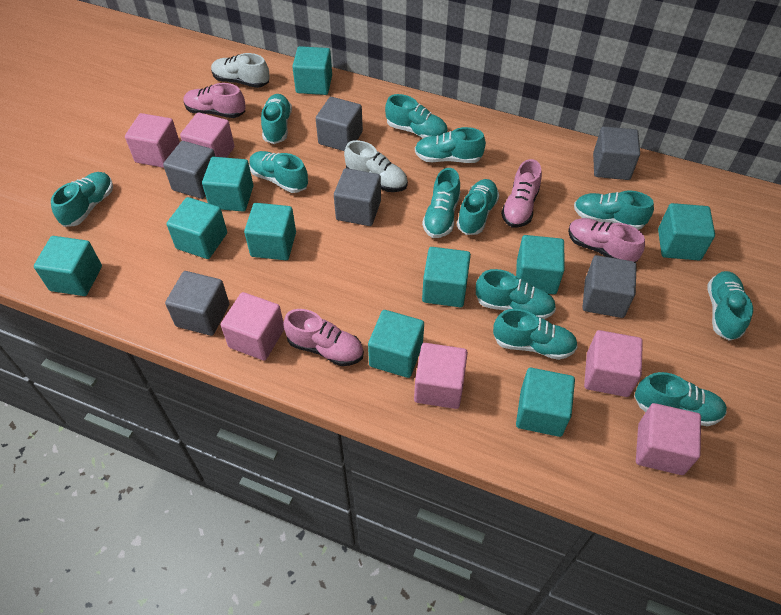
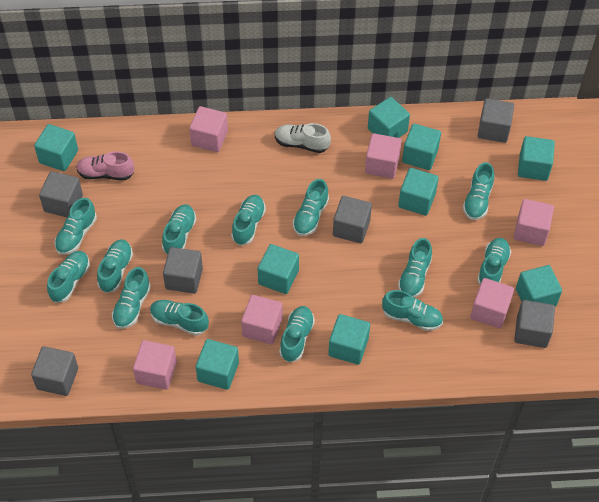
pink shoe: [183,83,246,118] [283,309,364,366] [501,159,542,228] [568,218,645,262] = 4 -> [76,151,134,180] = 1
turquoise cube: [34,236,102,296] [166,197,227,259] [202,157,253,212] [244,203,296,260] [292,46,332,95] [368,310,424,378] [422,247,471,307] [516,235,565,294] [516,368,575,437] [658,203,715,260] = 10 -> [34,124,78,171] [196,339,239,390] [258,244,299,294] [328,314,370,365] [368,97,410,138] [398,168,439,216] [402,124,441,170] [516,265,562,307] [518,136,555,181] = 9
turquoise shoe: [51,172,113,227] [249,151,308,193] [261,94,292,144] [385,94,448,138] [415,127,486,163] [422,168,460,238] [457,179,499,235] [476,269,556,319] [493,309,578,360] [574,191,654,230] [634,372,727,426] [707,271,753,341] = 12 -> [47,251,90,303] [54,198,97,255] [97,239,133,293] [112,267,151,329] [150,300,209,336] [162,205,197,254] [231,195,266,246] [279,306,315,362] [293,179,329,236] [382,290,443,331] [398,238,432,297] [463,162,494,220] [477,238,511,285] = 13
white shoe: [211,53,270,88] [344,140,408,192] = 2 -> [275,123,331,153] = 1

